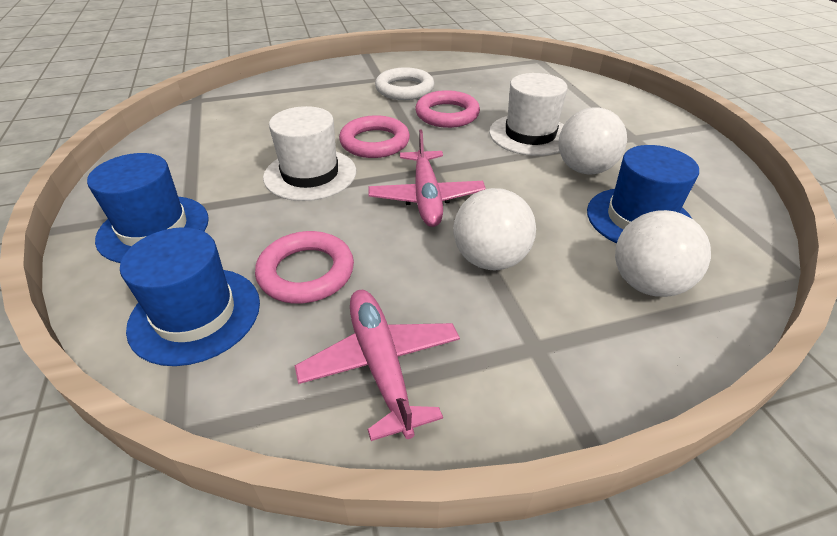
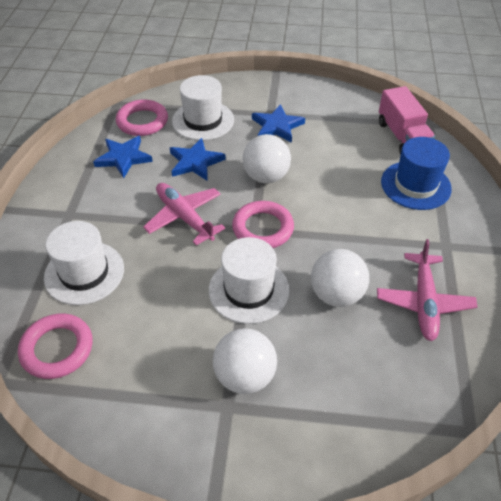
blue hat: [87,153,209,263] [120,227,260,366] [587,145,699,244] = 3 -> [381,137,452,210] = 1
blue star: none = 0 -> [93,136,153,178] [170,138,226,181] [252,104,305,143] = 3
pink truck: none = 0 -> [379,86,435,154] = 1
white hat: [263,106,356,201] [489,73,568,156] = 2 -> [44,221,124,305] [172,75,234,140] [209,237,290,324] = 3
white ring: [375,67,434,100] = 1 -> none = 0

